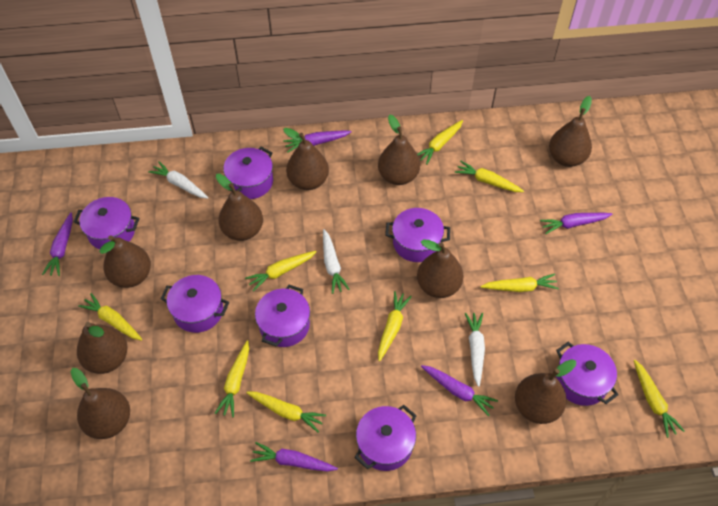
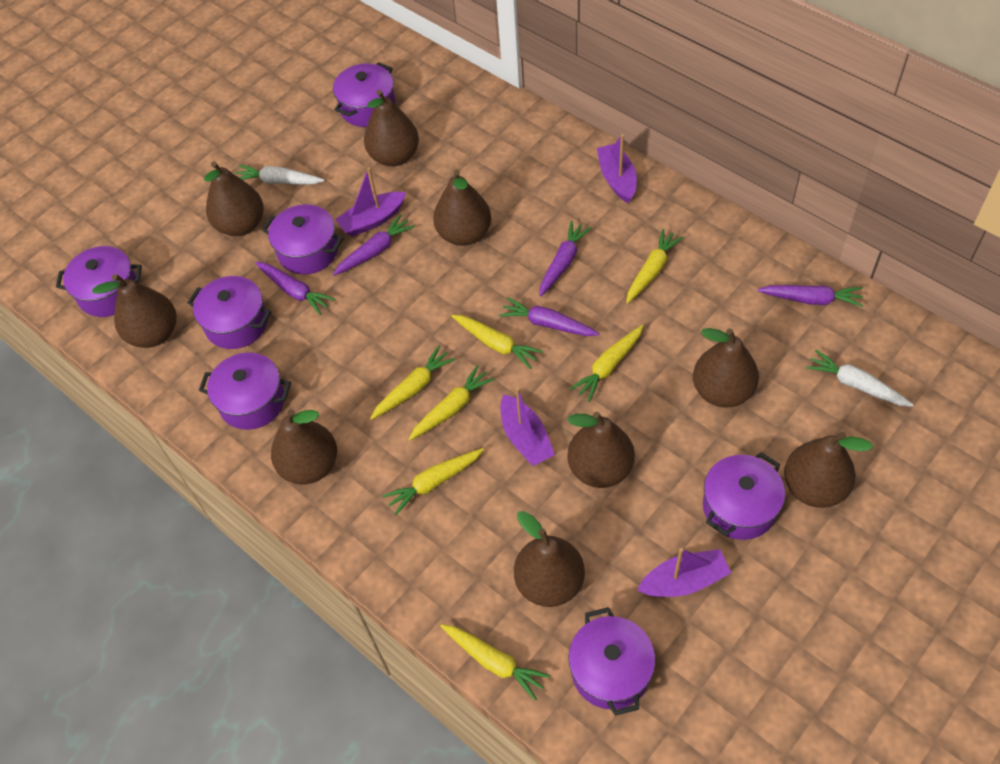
purple boat: none = 0 -> [335,167,406,236] [500,388,555,466] [597,134,637,203] [637,548,731,597] = 4
white carrot: [148,161,209,199] [323,229,350,294] [465,313,485,387] = 3 -> [236,165,325,185] [806,350,914,407] = 2
yellow carrot: [78,293,143,341] [215,340,249,417] [245,251,317,292] [246,392,326,432] [378,291,412,362] [417,120,463,165] [455,161,524,192] [480,274,559,292] [634,360,685,438] = 9 -> [370,346,456,420] [383,448,484,515] [409,365,495,441] [440,624,551,701] [451,315,543,369] [570,325,643,402] [626,229,683,304] = 7

